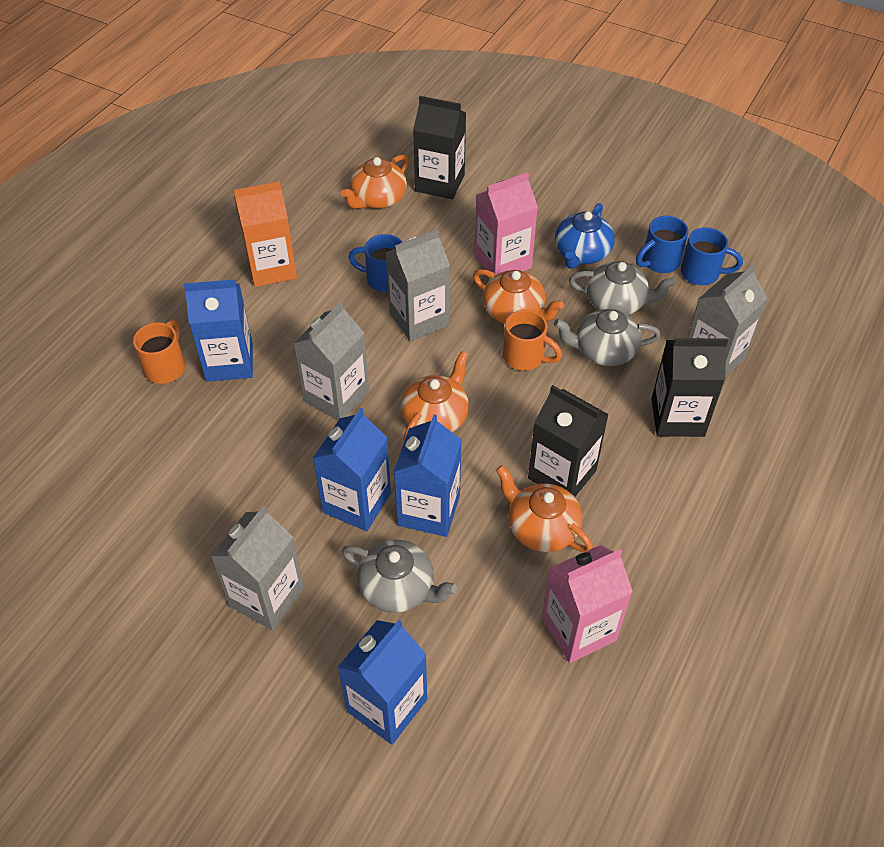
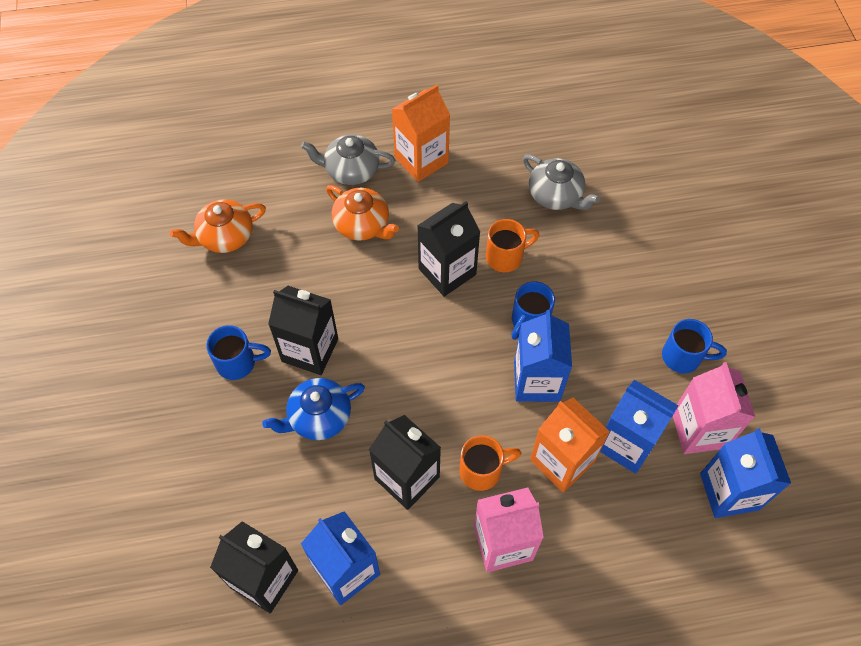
black carton: [413,96,466,199] [528,385,609,497] [651,338,728,437] = 3 -> [210,521,298,613] [268,286,338,375] [369,415,441,510] [417,201,480,297] = 4
grey carton: [211,506,304,631] [293,302,369,421] [386,229,450,341] [688,265,768,377] = 4 -> none = 0
grey teapot: [342,540,457,613] [554,309,661,366] [569,261,676,315] = 3 -> [301,134,395,185] [523,155,600,210] = 2
orange carton: [234,181,297,287] = 1 -> [392,85,450,182] [530,398,610,492] = 2
orange teapot: [341,154,409,209] [401,351,469,440] [473,269,564,324] [496,465,593,553] = 4 -> [170,199,266,253] [326,185,399,241] = 2

